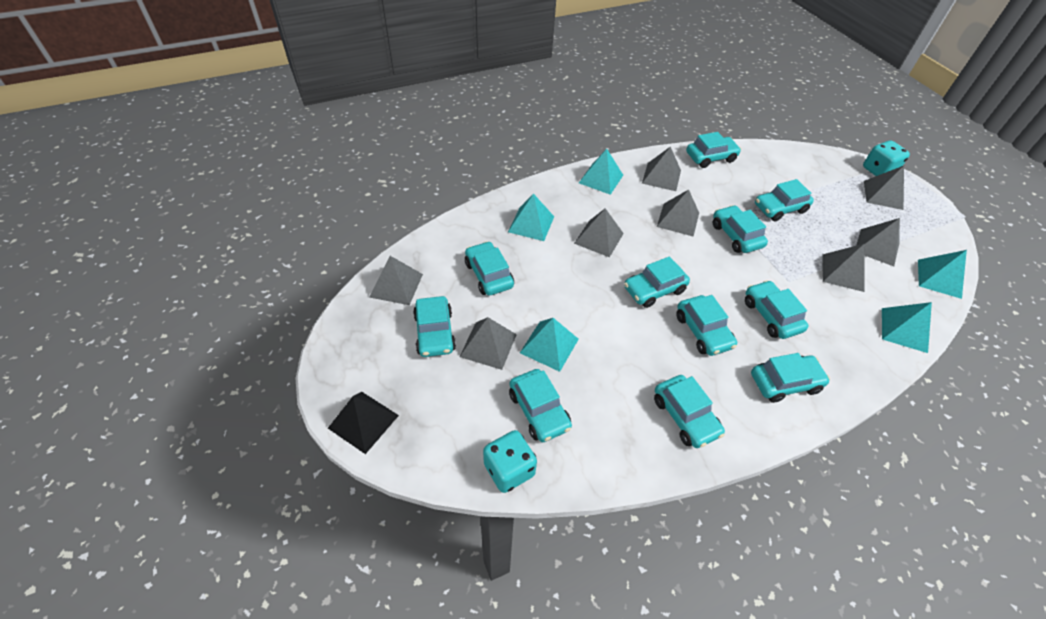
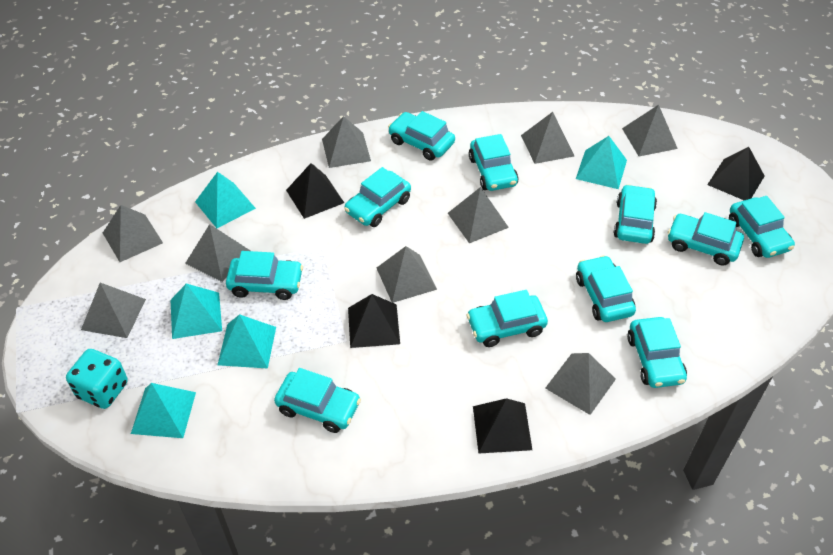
black pyramid: [328,392,399,454] = 1 -> [286,163,344,219] [348,294,400,348] [473,398,532,454] [707,147,765,200] = 4
grey pyramid: [369,256,423,305] [460,317,517,370] [574,208,624,257] [642,146,681,191] [657,190,699,237] [822,244,864,292] [856,218,900,266] [864,166,904,210] = 8 -> [81,283,146,338] [103,205,163,262] [185,224,251,282] [322,116,371,168] [377,246,437,303] [448,187,509,243] [521,112,574,164] [546,353,616,415] [622,105,678,156] = 9
turquoise dice: [483,430,537,493] [863,140,910,176] = 2 -> [66,349,128,409] = 1

